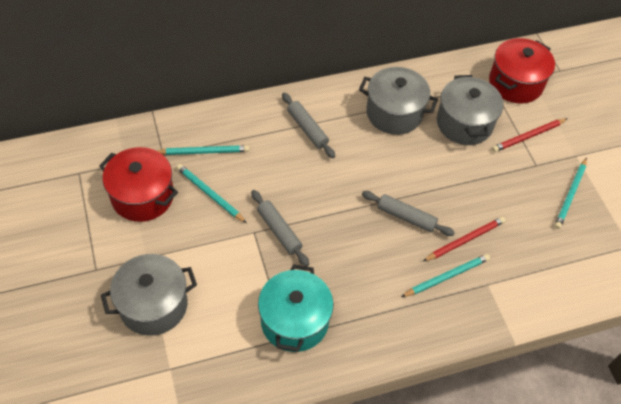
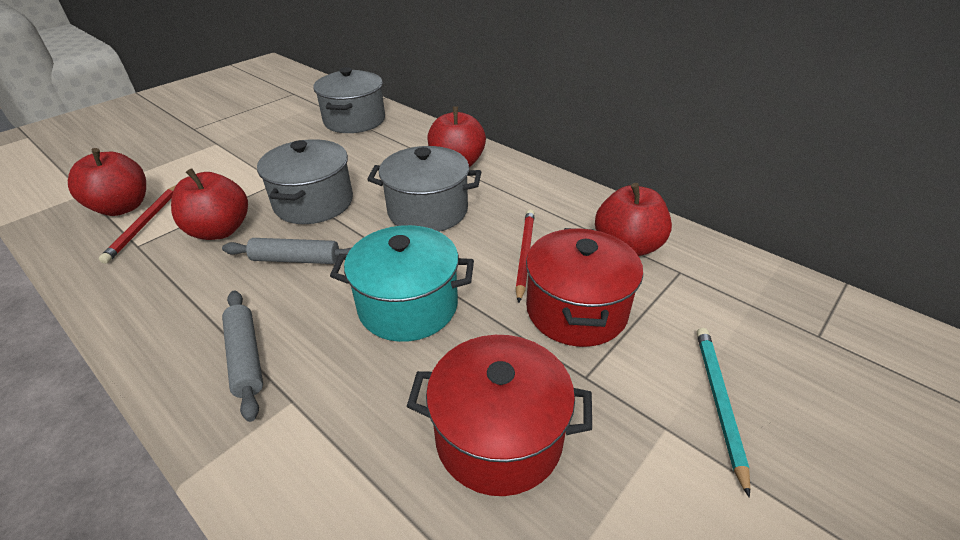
grey rolling pin: [251,190,309,266] [282,93,335,158] [362,191,455,236] = 3 -> [222,238,352,264] [222,290,263,422] = 2
red apple: none = 0 -> [68,148,146,216] [171,168,248,240] [427,107,486,167] [595,183,672,256] = 4
turquoise pencil: [157,145,249,155] [176,164,247,223] [401,254,490,297] [554,157,587,229] = 4 -> [697,328,750,498] = 1

